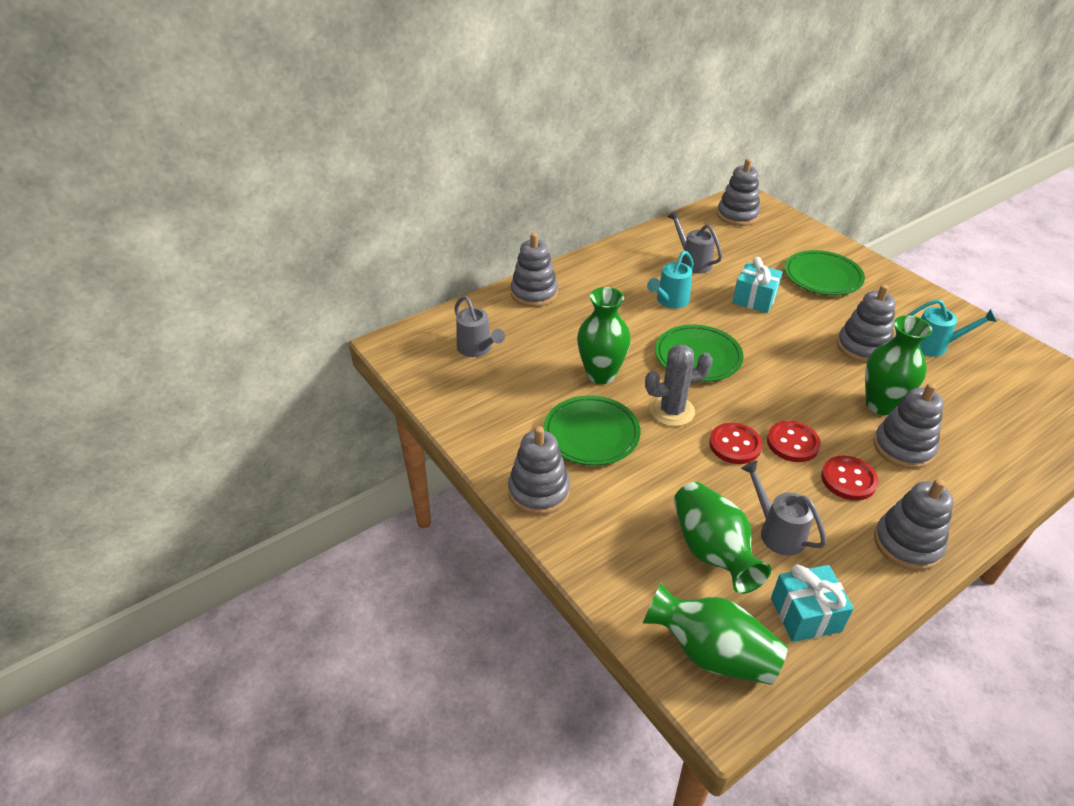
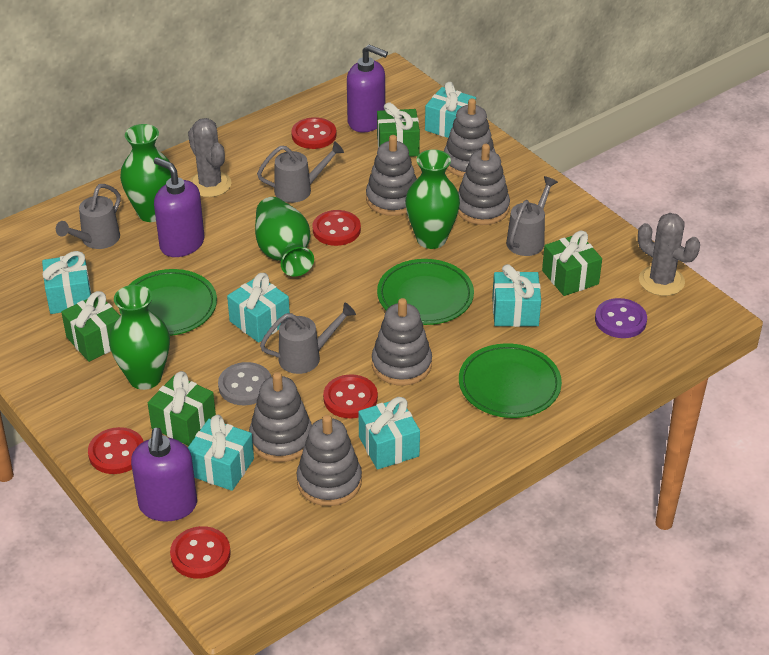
green gift: none = 0 -> [61,291,120,362] [148,371,216,446] [377,102,420,157] [542,231,602,296] = 4
grey button: none = 0 -> [218,362,271,405] = 1
grey cactus: [645,344,713,426] = 1 -> [188,118,232,197] [638,213,700,296] = 2
grey watering can: [454,296,505,357] [667,211,722,274] [741,461,827,556] = 3 -> [56,184,121,249] [257,141,344,203] [260,303,356,374] [506,176,558,256] = 4
purple button: none = 0 -> [595,298,647,338] = 1
purple soap dispenser: none = 0 -> [131,428,197,522] [154,157,205,257] [347,45,388,132] = 3
red button: [709,423,762,464] [767,421,821,462] [821,456,878,501] = 3 -> [88,427,144,474] [170,526,231,579] [291,117,337,149] [313,210,361,246] [323,374,378,418] = 5
turquoise gift: [732,257,783,313] [771,564,854,642] = 2 -> [42,251,91,314] [188,415,254,491] [227,273,290,343] [358,397,420,470] [425,82,476,138] [492,264,541,327] = 6
turquoise watering can: [647,251,694,308] [908,299,997,357] = 2 -> none = 0

